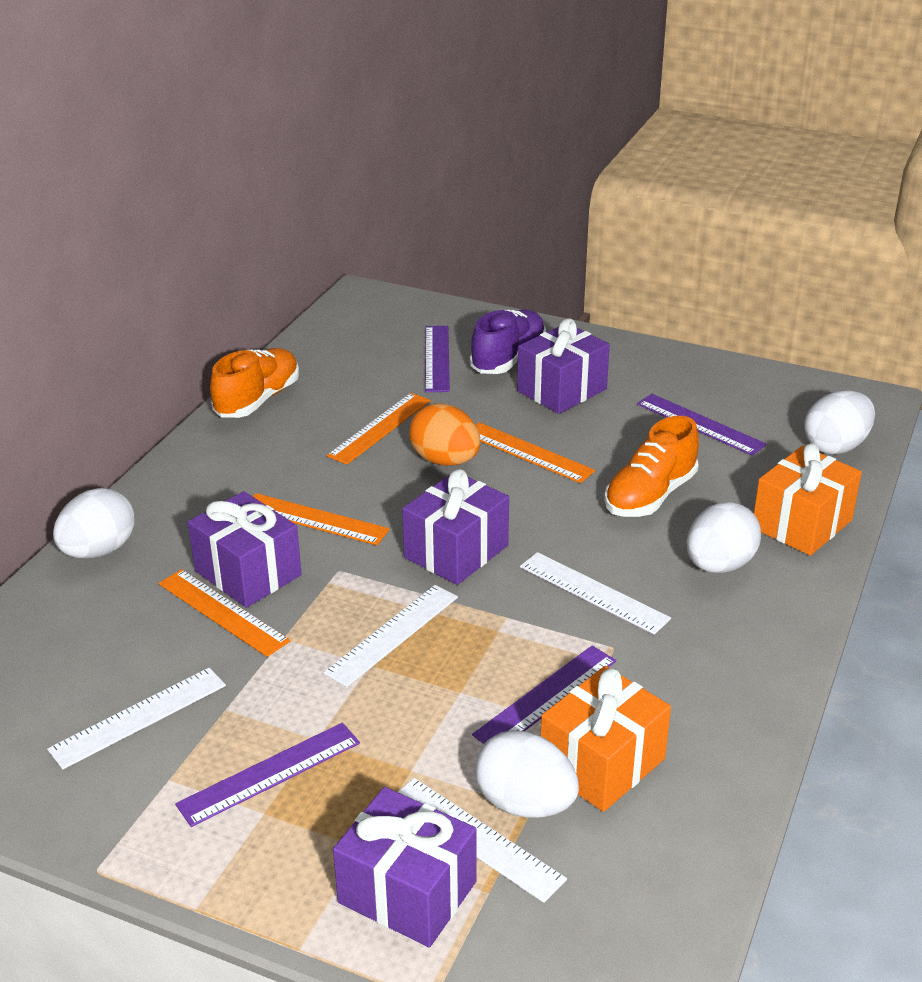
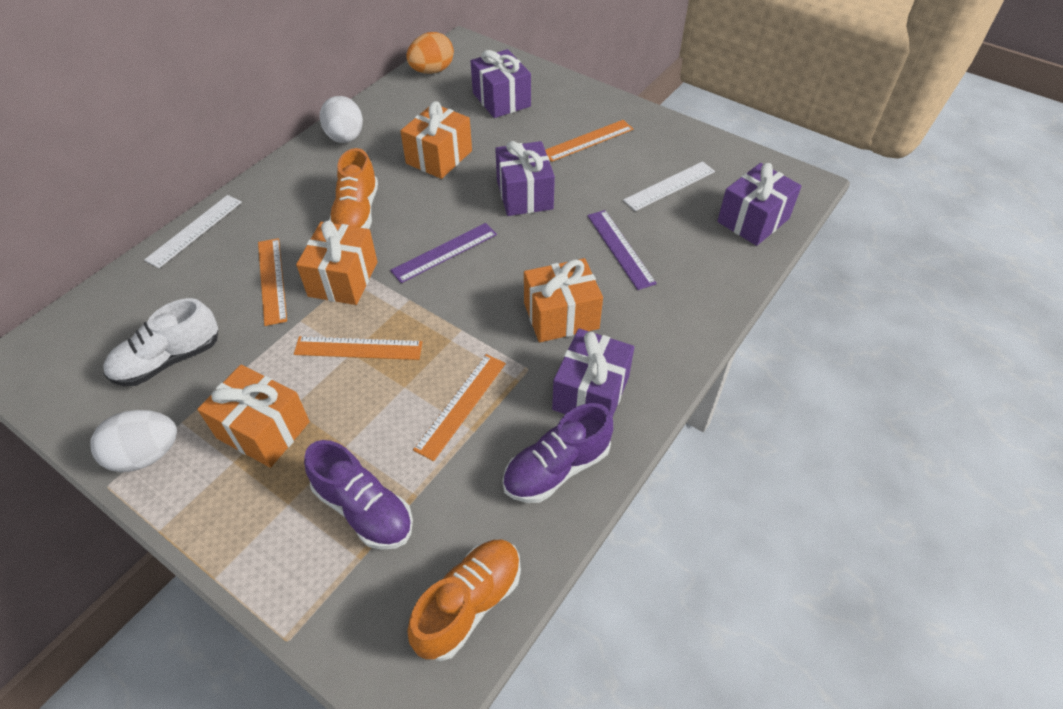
orange gift: [541,666,671,812] [754,443,862,556] = 2 -> [197,365,310,468] [296,220,377,305] [401,101,472,179] [524,258,603,342] = 4
purple ruler: [175,723,360,827] [425,326,450,392] [472,645,616,744] [637,394,767,456] = 4 -> [390,223,497,283] [587,210,657,290] = 2
purple shoe: [470,309,546,374] = 1 -> [304,440,413,550] [502,403,613,503] = 2
white egg: [53,488,135,559] [475,730,579,818] [687,502,761,573] [804,390,875,454] = 4 -> [90,410,177,472] [320,96,363,143] = 2
white ruler: [47,668,226,769] [323,585,458,687] [398,778,567,903] [520,552,671,635] = 4 -> [144,195,242,268] [623,161,715,211] = 2
white shoe: none = 0 -> [103,298,218,386] = 1

